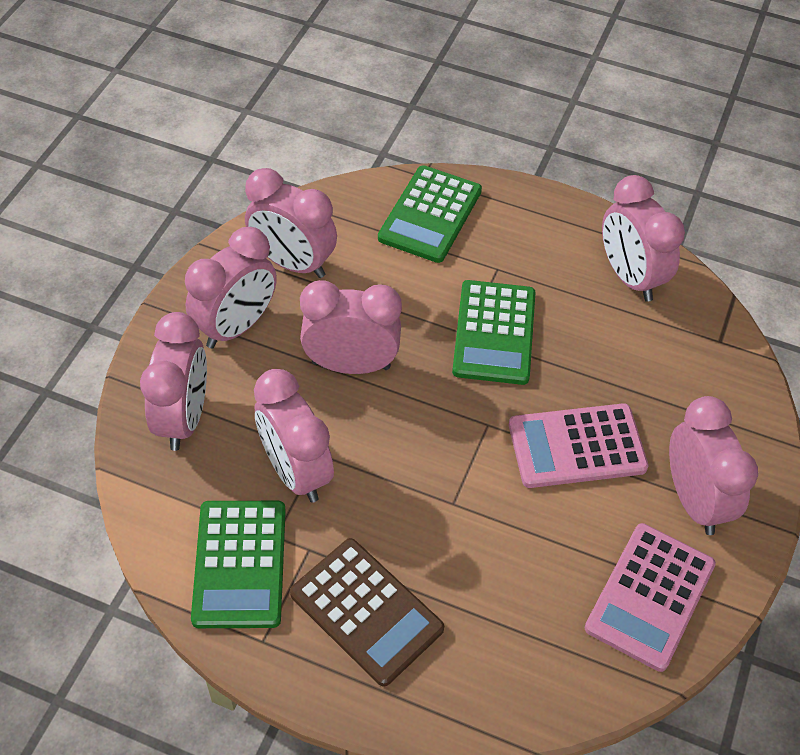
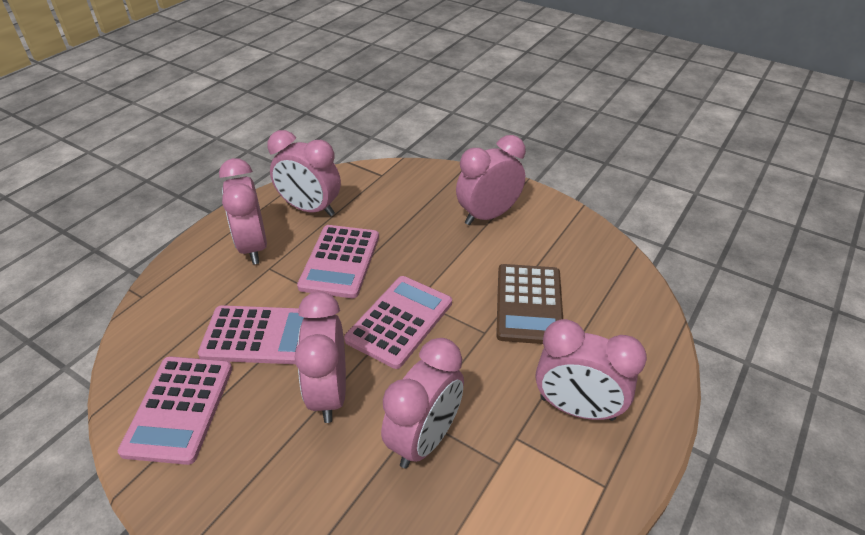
green calculator: [191,501,286,628] [378,165,482,263] [452,280,535,385] = 3 -> none = 0
pink calculator: [509,403,649,488] [584,523,716,672] = 2 -> [118,356,232,465] [198,305,304,364] [297,225,379,298] [344,276,452,369] = 4
pink clock: [140,312,207,451] [185,227,277,348] [245,168,337,278] [254,369,334,503] [300,280,402,374] [602,175,685,302] [669,396,758,535] = 7 -> [219,158,267,265] [267,130,341,216] [294,292,346,423] [381,338,464,468] [456,135,526,225] [536,319,647,421] = 6

